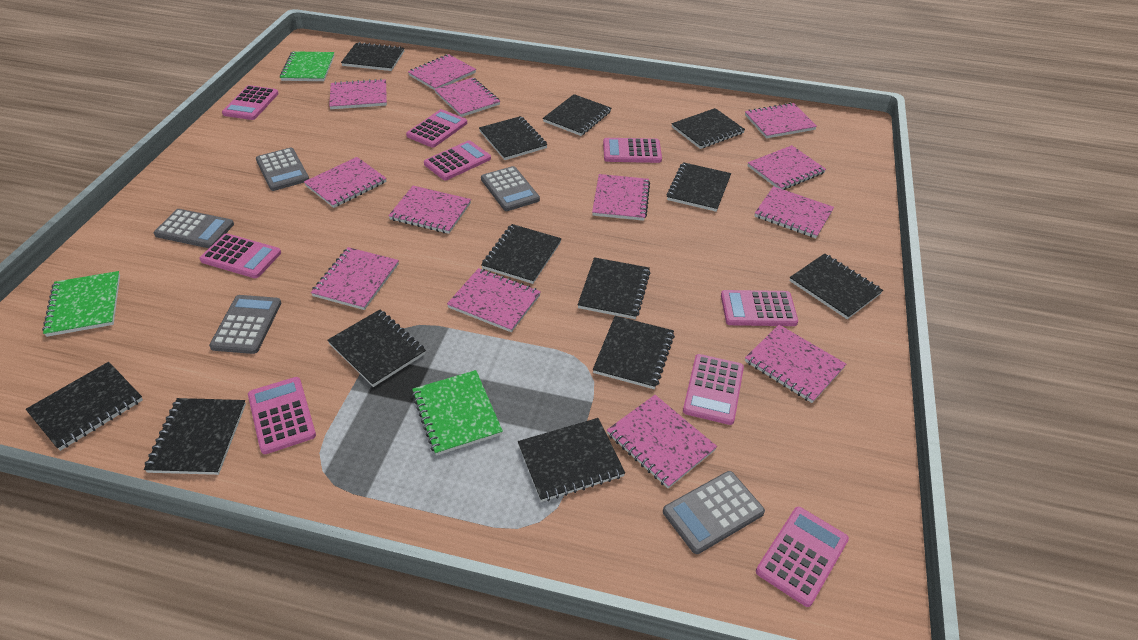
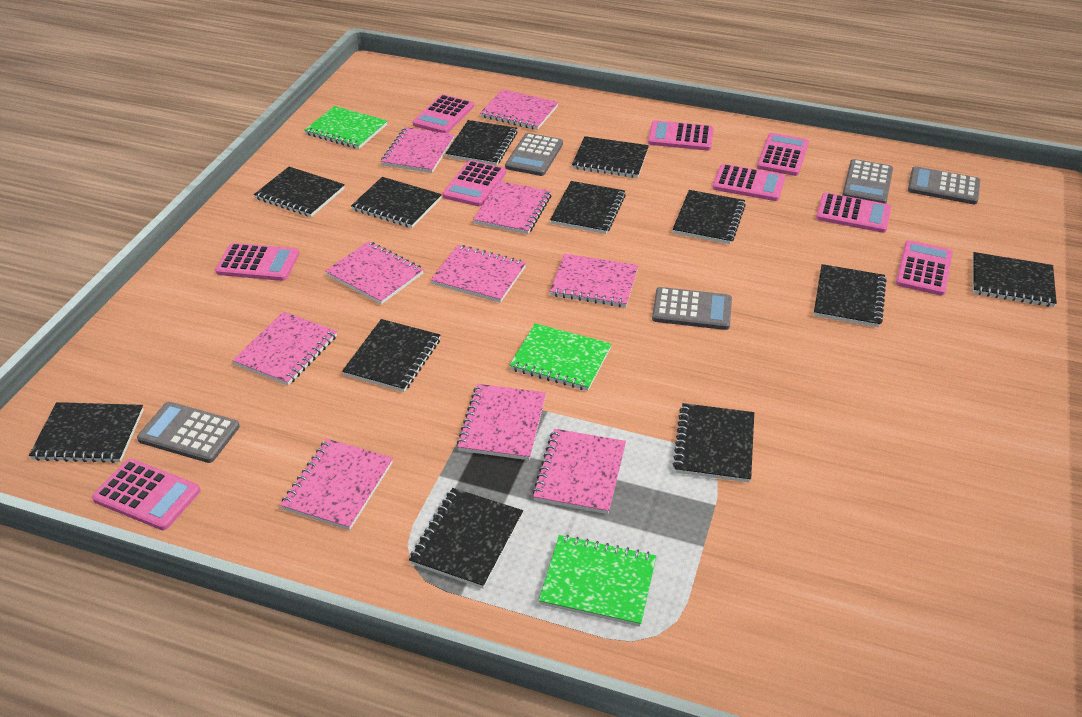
black notebook: [26,362,143,451] [144,398,246,475] [327,310,426,387] [341,42,404,71] [479,116,548,160] [481,224,561,284] [518,418,625,502] [543,94,611,136] [578,257,651,319] [593,316,675,389] [666,162,731,212] [672,108,745,149] [789,253,883,319] = 13 -> [29,402,144,463] [254,167,345,217] [342,319,440,392] [351,177,442,228] [409,488,523,589] [446,120,518,166] [550,181,626,234] [572,136,649,178] [673,190,746,244] [673,403,754,482] [814,264,887,327] [973,252,1057,307] = 12
pink notebook: [304,157,387,208] [311,247,399,310] [329,79,387,109] [388,186,471,234] [408,54,476,90] [434,78,500,117] [447,268,541,332] [592,174,650,221] [607,395,717,488] [745,103,817,139] [745,325,846,403] [748,145,826,190] [755,186,834,238] = 13 -> [232,312,337,386] [280,439,393,530] [325,241,424,305] [381,127,454,173] [430,245,526,303] [457,384,546,460] [473,181,551,234] [480,89,559,130] [532,429,626,514] [550,254,638,307] = 10

